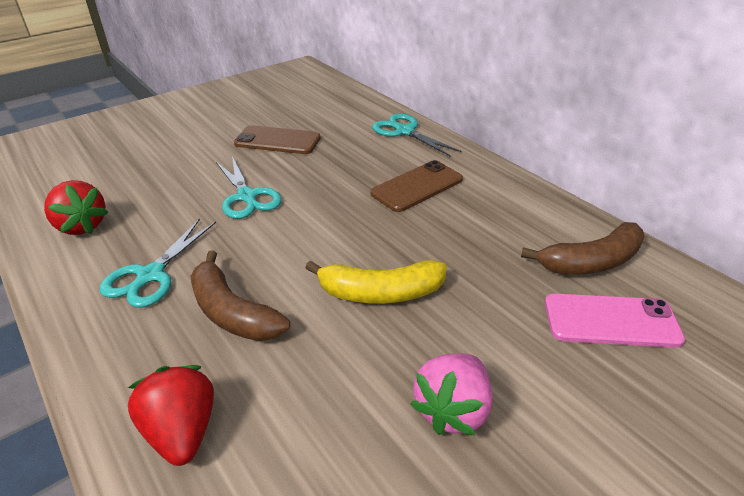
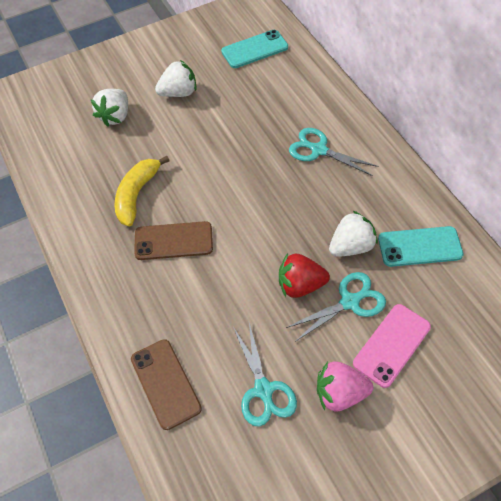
brown banana: [191,250,290,341] [521,222,645,275] = 2 -> none = 0
red strawberry: [44,180,108,235] [128,365,214,466] = 2 -> [279,253,330,298] = 1
turquoise phone: none = 0 -> [221,30,288,68] [378,226,464,267] = 2
white strawberry: none = 0 -> [91,89,128,127] [155,60,197,97] [329,210,378,257] = 3

